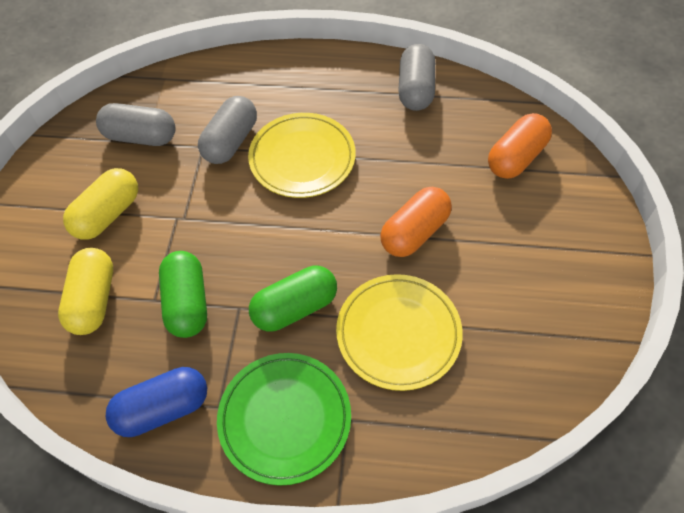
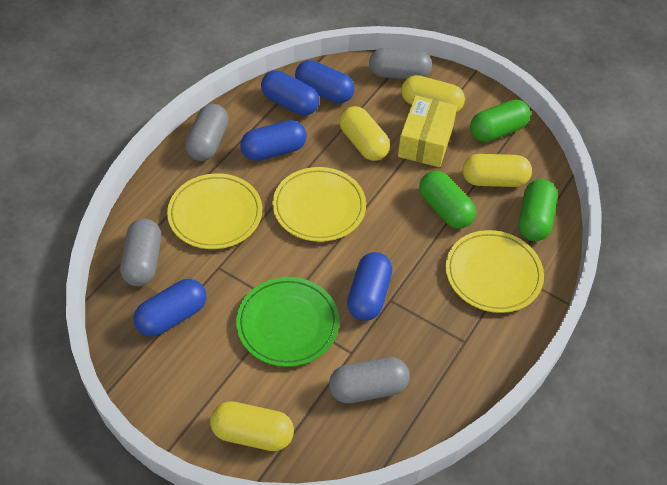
blue capsule: [106,367,207,437] = 1 -> [133,279,207,337] [240,120,307,161] [261,70,320,116] [295,60,355,103] [347,252,392,321] = 5
green capsule: [159,251,207,338] [249,266,337,331] = 2 -> [419,171,476,229] [470,100,531,142] [519,179,558,241] = 3
grey capsule: [96,103,176,146] [198,96,257,164] [398,44,435,111] = 3 -> [120,218,161,286] [185,104,229,161] [329,357,410,403] [369,48,432,79] = 4
orange capsule: [380,187,452,257] [488,113,552,179] = 2 -> none = 0
yellow box: none = 0 -> [398,95,457,167] = 1
yellow capsule: [58,248,113,335] [63,168,138,240] = 2 -> [210,401,294,451] [339,106,390,161] [401,75,465,113] [463,154,532,187] = 4
yellow plate: [248,113,356,198] [336,274,463,391] = 2 -> [167,173,262,249] [273,167,366,242] [446,230,544,313] = 3

